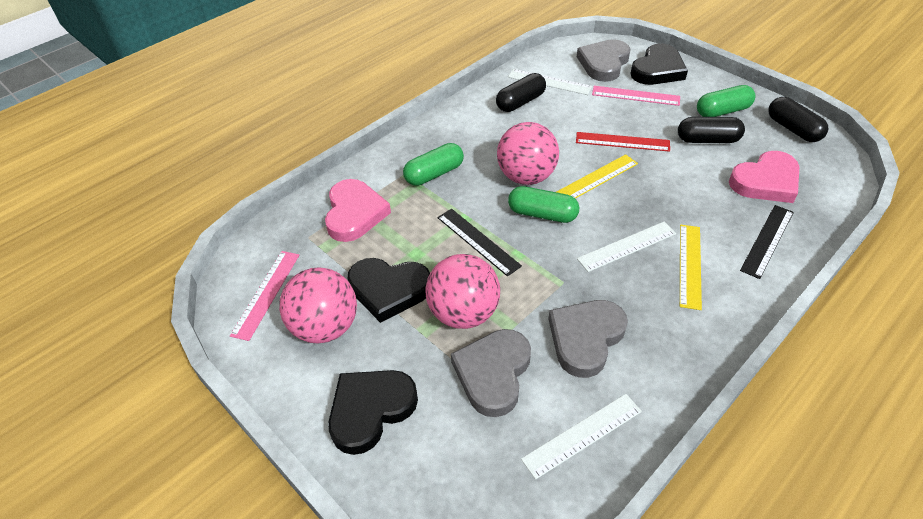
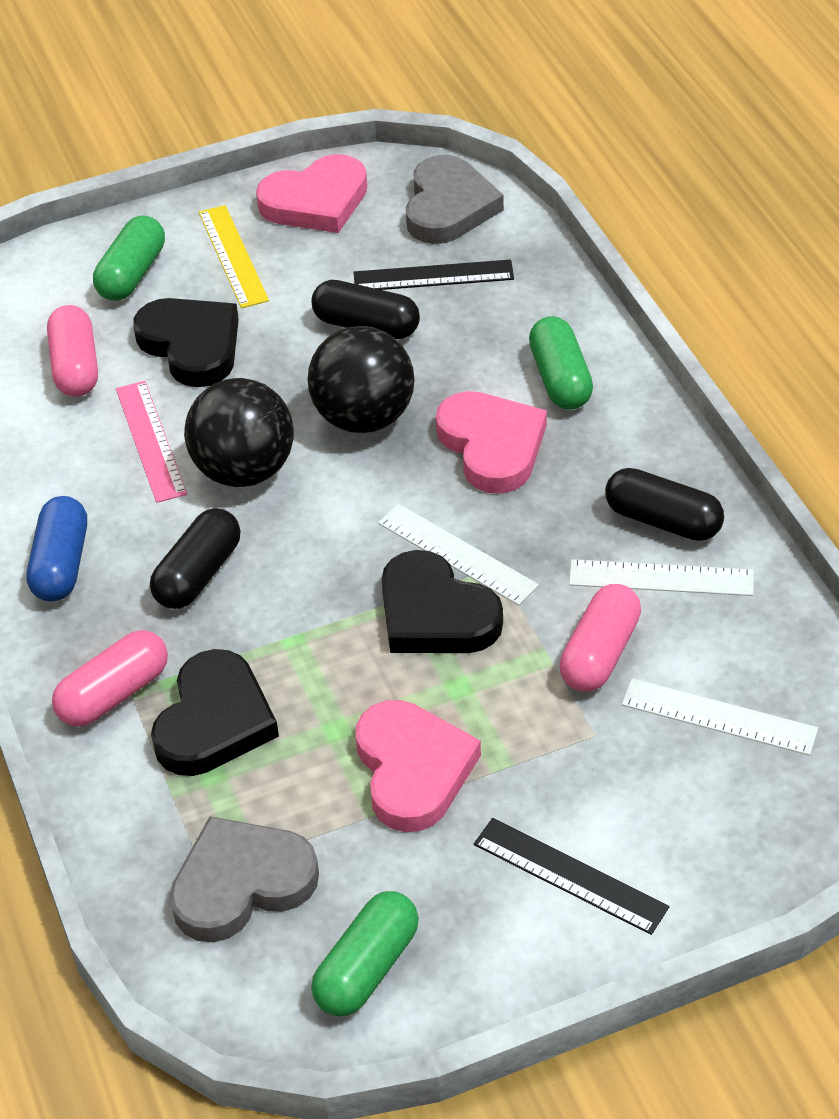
black ball: none = 0 -> [184,378,294,487] [307,326,415,433] = 2
blue capsule: none = 0 -> [27,496,87,602] = 1
grey heart: [451,329,531,417] [548,300,628,378] [577,39,631,82] = 3 -> [170,816,319,942] [406,155,504,244] = 2
pink ball: [279,268,357,344] [425,254,500,329] [497,122,559,185] = 3 -> none = 0
pink capsule: none = 0 -> [47,305,98,397] [52,630,168,727] [559,584,641,692] = 3
pink heart: [325,179,391,242] [729,151,799,203] = 2 -> [256,154,367,233] [356,700,481,832] [436,391,547,494] = 3
pink ruler: [230,251,299,341] [592,86,680,106] = 2 -> [116,381,187,503] = 1
red ruler: [576,132,670,152] = 1 -> none = 0
yellow ruler: [557,154,638,199] [680,225,702,310] = 2 -> [199,205,269,308] = 1

